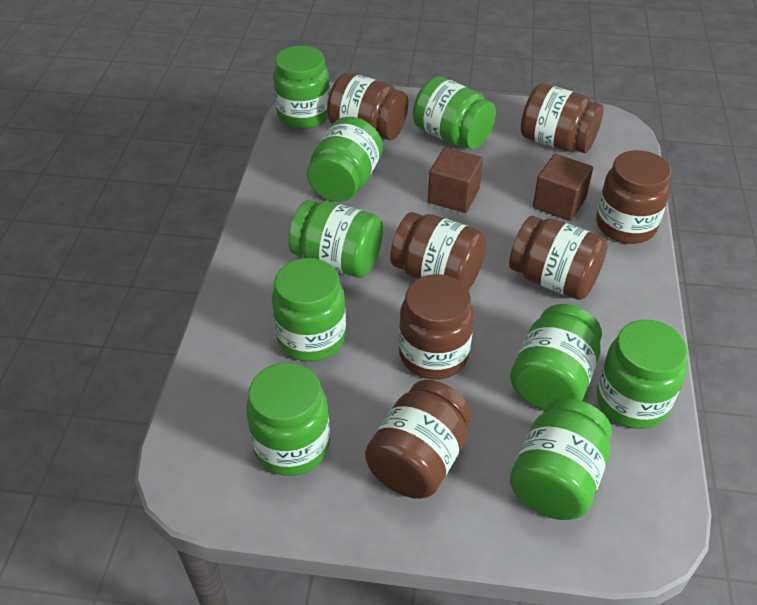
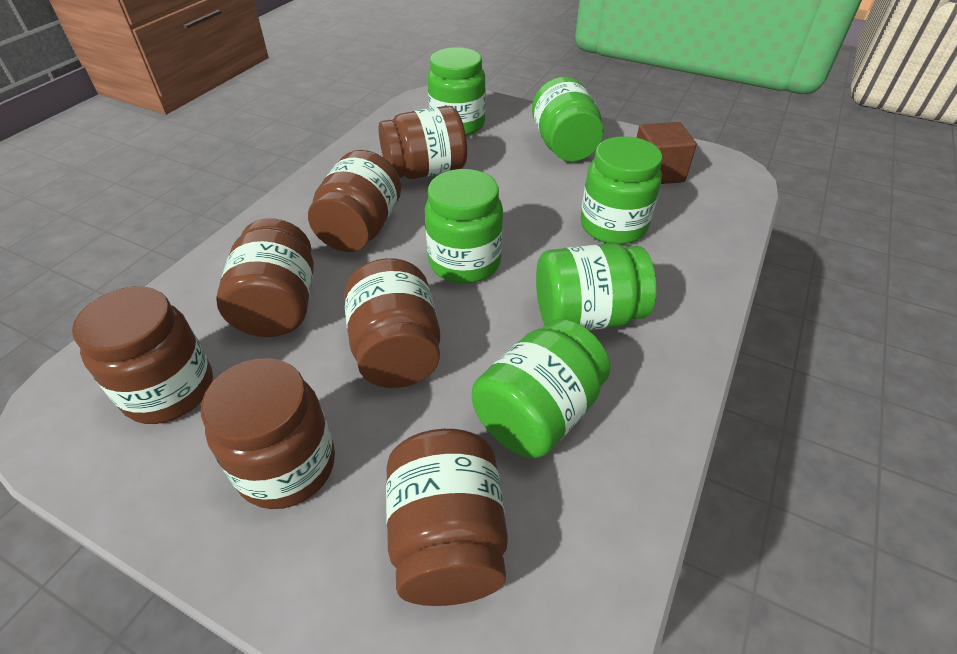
brown cube: [428,147,483,213] [533,154,593,221] = 2 -> [637,122,697,184] = 1
green jar: [246,363,330,476] [272,258,346,362] [273,46,330,129] [288,200,383,278] [307,117,383,202] [413,76,496,149] [510,304,602,410] [510,398,612,520] [596,320,688,429] = 9 -> [425,169,503,284] [427,47,486,136] [472,319,610,458] [532,77,604,162] [536,243,656,330] [580,136,662,245] = 6

